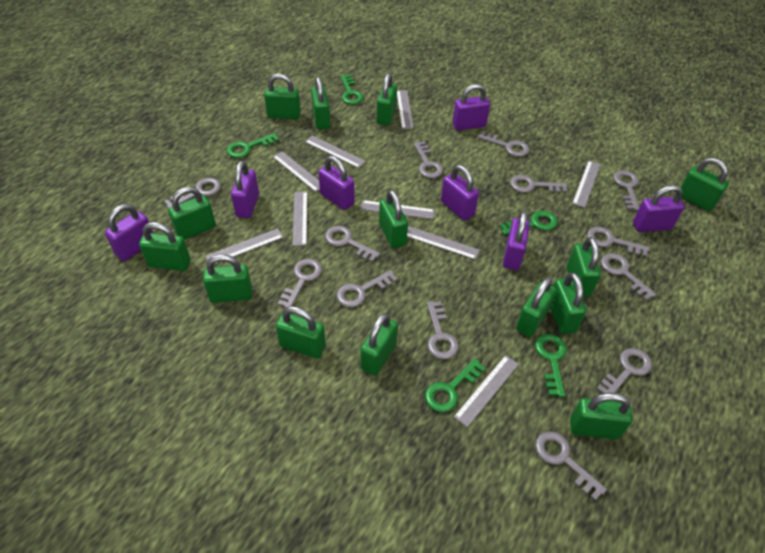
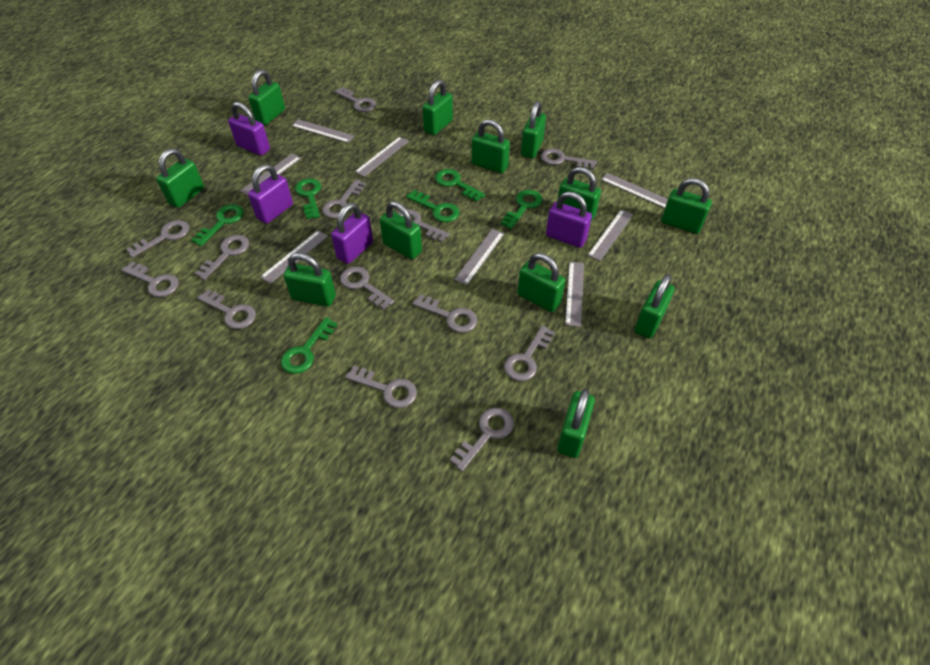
green key: [226,133,279,158] [340,75,363,104] [425,358,485,412] [500,211,557,235] [535,334,567,397] = 5 -> [191,204,244,246] [281,317,337,374] [295,178,321,219] [406,190,459,222] [435,169,485,202] [501,190,542,229] = 6
green padlock: [139,222,191,271] [168,187,216,240] [203,254,252,303] [264,73,301,119] [276,306,326,358] [311,77,330,130] [360,313,398,376] [377,73,397,126] [379,190,408,248] [516,277,556,337] [550,272,587,334] [567,237,601,297] [570,393,633,440] [681,158,729,211] = 14 -> [156,149,204,208] [248,70,285,125] [283,253,336,307] [380,201,422,259] [422,80,453,135] [471,119,510,173] [518,253,565,312] [521,101,546,159] [557,389,595,458] [558,167,601,221] [635,274,675,339] [661,178,712,234] = 12
grey ruler: [205,228,284,264] [273,151,320,192] [292,192,307,246] [305,135,366,168] [360,200,435,219] [397,90,414,129] [407,226,480,260] [454,355,519,427] [572,161,601,208] = 9 -> [240,154,301,195] [260,230,328,284] [291,119,354,143] [355,137,409,177] [454,229,504,285] [565,262,584,327] [587,210,633,261] [601,173,668,208] = 8
purple padlock: [105,204,153,261] [231,161,259,218] [318,156,355,210] [441,165,479,220] [453,84,490,130] [503,211,530,270] [633,185,684,232] = 7 -> [228,102,270,156] [248,164,293,224] [331,203,373,264] [546,191,592,248] = 4

